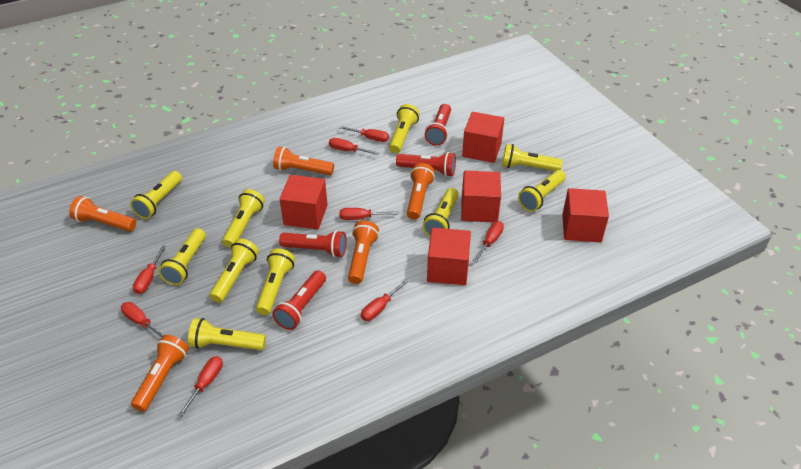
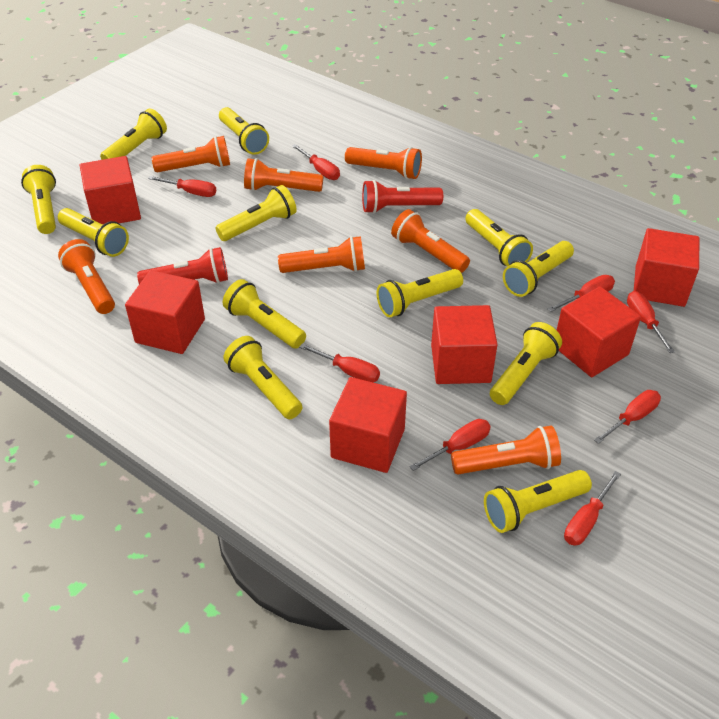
orange flashlight: [69,196,136,231] [131,335,189,412] [273,146,334,175] [348,220,379,284] [407,163,435,220] = 5 -> [58,239,115,314] [152,136,230,173] [244,158,323,192] [278,236,365,273] [345,147,422,179] [391,209,470,273] [451,426,561,474] = 7
red cube: [280,175,328,230] [427,228,471,285] [461,171,501,222] [462,112,504,163] [562,188,609,242] = 5 -> [80,156,141,225] [125,270,205,354] [329,377,407,473] [431,305,498,384] [557,286,641,377] [634,228,700,307] = 6
red flashlight: [272,271,326,330] [279,230,347,258] [396,152,456,177] [425,104,451,146] = 4 -> [137,247,228,284] [362,180,443,214] = 2
yellow flashlight: [130,171,182,219] [158,228,206,285] [188,318,266,350] [210,239,259,303] [222,189,265,248] [256,248,295,315] [389,104,419,153] [423,188,459,236] [502,144,563,171] [518,170,566,212] = 10 -> [21,165,56,234] [58,208,129,257] [100,109,167,160] [216,185,297,241] [219,107,269,155] [223,279,306,349] [223,336,303,419] [377,269,463,317] [465,209,533,267] [484,470,592,533] [490,322,562,405] [503,241,574,297] = 12

